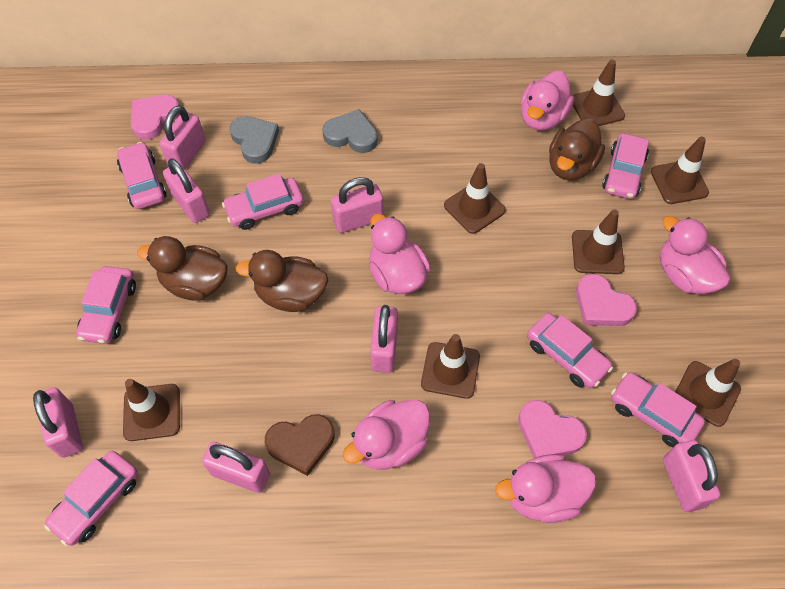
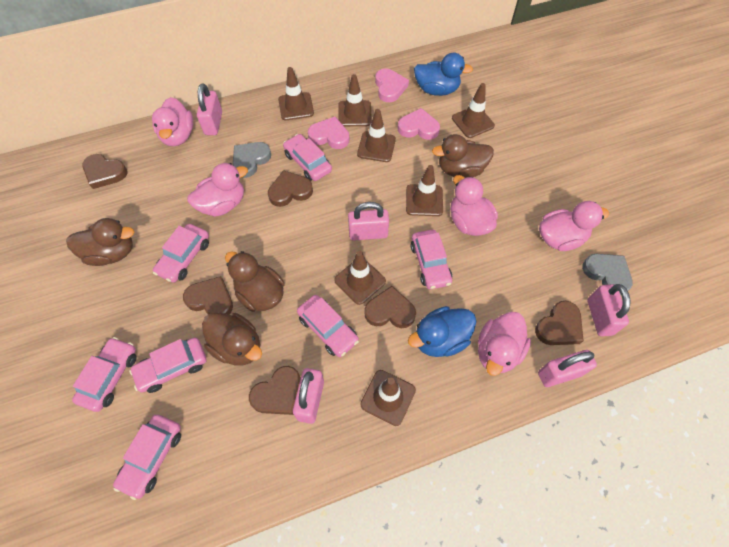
blue duck: none = 0 -> [408,306,476,357] [414,53,473,96] = 2
brown duck: [137,236,228,300] [236,250,328,312] [549,118,605,180] = 3 -> [66,218,134,266] [202,313,262,366] [225,251,285,312] [432,134,494,178] = 4
brown heart: [265,414,335,476] = 1 -> [82,154,127,189] [183,276,233,315] [249,366,301,415] [268,170,313,207] [364,286,416,328] [535,301,584,345] = 6
pink padlock: [33,388,83,458] [159,105,206,169] [163,158,210,223] [202,442,270,493] [331,177,383,233] [370,305,398,373] [663,440,720,512] = 7 -> [197,83,222,135] [293,368,324,424] [348,202,389,241] [538,350,597,387] [587,284,630,336] = 5

